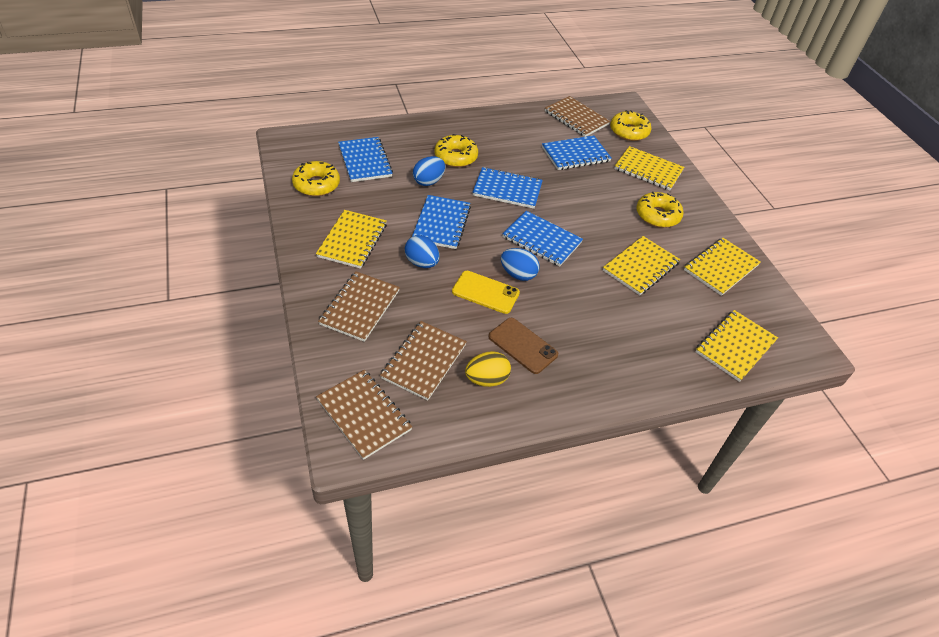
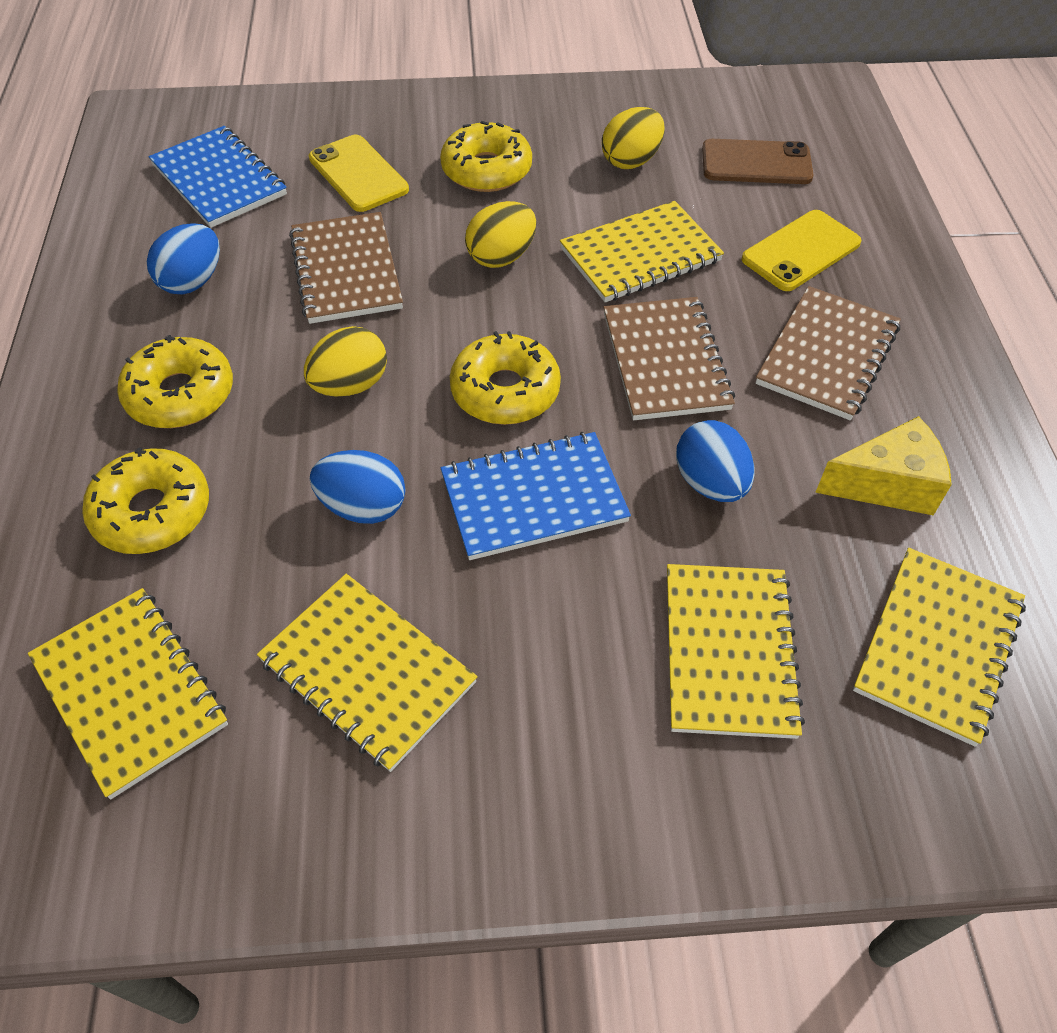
blue notebook: [338,137,393,182] [412,195,471,249] [472,167,543,209] [502,211,583,267] [542,135,612,170] = 5 -> [149,126,287,228] [441,432,631,560] = 2
brown notebook: [316,370,412,460] [318,271,400,342] [380,321,467,401] [545,96,610,137] = 4 -> [289,212,403,324] [603,297,735,420] [756,286,901,420] = 3
yellow cheese: none = 0 -> [815,416,952,515] = 1
yellow egg: [465,351,511,387] = 1 -> [304,326,387,397] [465,201,537,268] [602,107,665,169] = 3
yellow phone: [452,271,520,314] = 1 -> [309,135,409,212] [741,210,862,291] = 2

